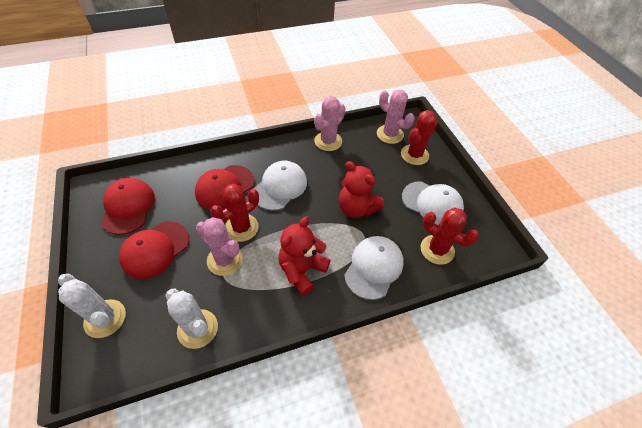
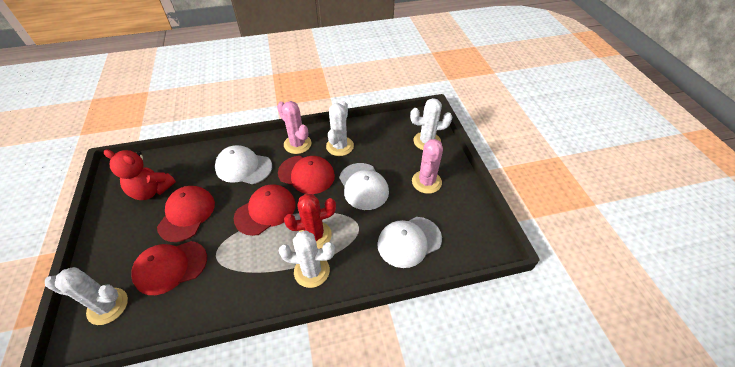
pink cactus: [196,217,243,276] [314,96,346,151] [377,89,414,144] = 3 -> [277,101,311,154] [412,139,443,194] = 2
red cactus: [210,184,259,242] [401,110,438,165] [420,208,479,265] = 3 -> [284,194,336,249] = 1
red cap: [101,178,155,235] [119,221,189,279] [195,165,254,210] = 3 -> [131,241,207,295] [157,186,215,242] [234,184,296,236] [278,156,335,194] = 4
red teddy bear: [278,216,330,296] [339,161,384,218] = 2 -> [104,150,176,200] = 1
white cactus: [58,273,126,338] [166,289,218,349] = 2 -> [45,267,128,325] [279,231,335,288] [326,101,354,156] [410,98,452,150] = 4

